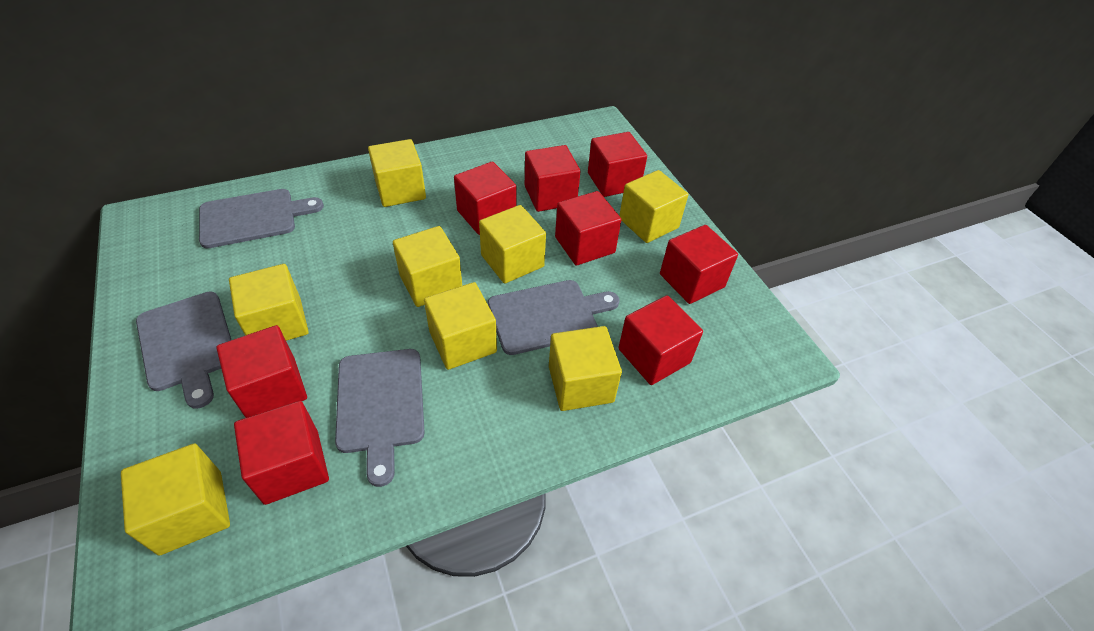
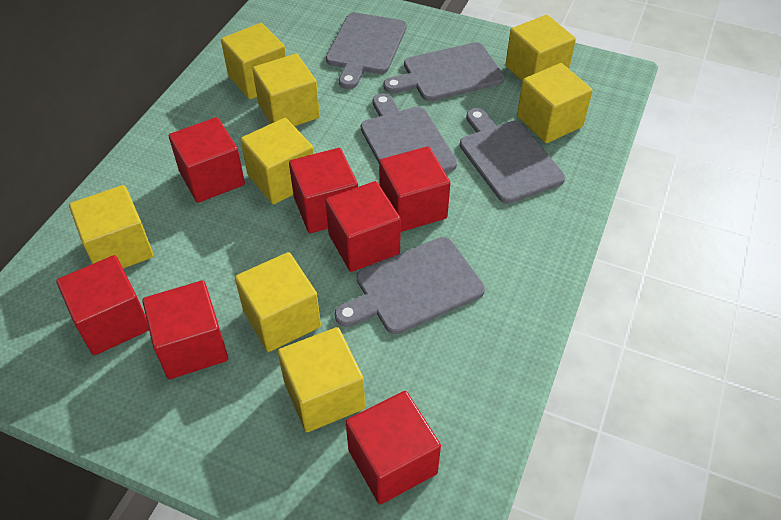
grey cutting board: [136,291,231,409] [199,189,324,248] [335,349,425,487] [488,280,620,355] = 4 -> [326,12,407,89] [335,237,485,334] [361,93,457,173] [383,42,505,101] [460,108,565,204] = 5
red cube: [216,325,307,418] [234,401,329,505] [454,161,517,235] [525,145,581,212] [555,191,621,266] [588,132,647,197] [618,295,703,385] [660,225,738,304] = 8 -> [56,255,149,355] [142,280,228,379] [169,117,245,203] [289,148,358,233] [325,181,401,272] [346,391,441,504] [379,146,450,232] = 7

